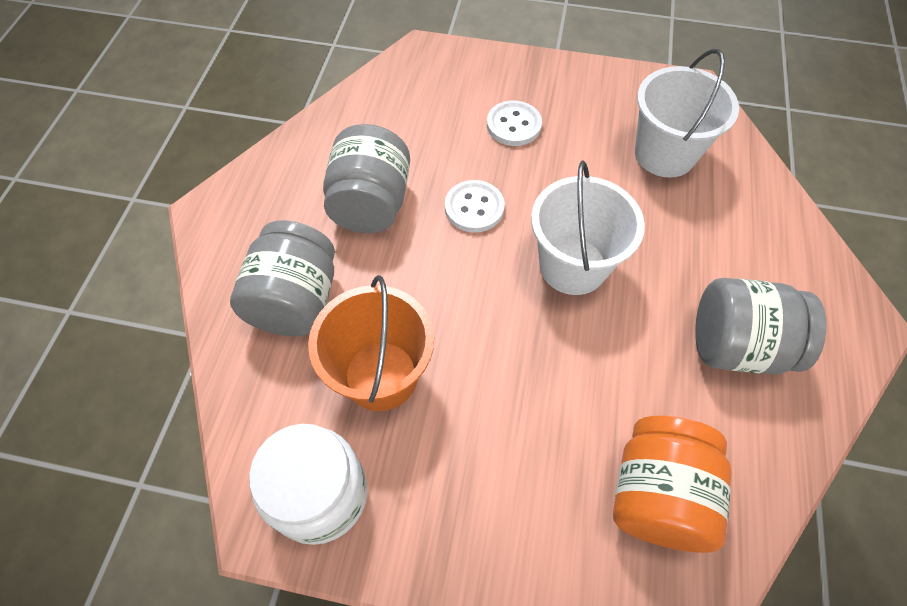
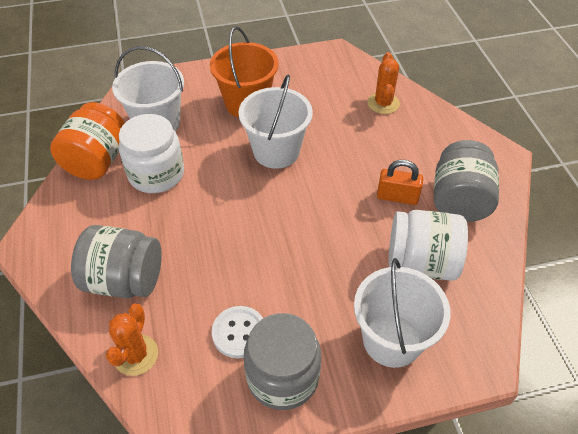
orange cactus: none = 0 -> [106,303,158,376] [367,52,400,114] = 2
orange padlock: none = 0 -> [377,160,423,205] = 1
white bucket: [531,160,645,295] [635,49,739,178] = 2 -> [112,46,184,131] [238,74,313,169] [354,258,450,368] = 3
white button: [445,180,505,233] [487,101,542,146] = 2 -> [212,306,263,358] = 1
white jar: [249,424,367,545] = 1 -> [119,114,184,193] [389,210,468,281] = 2

